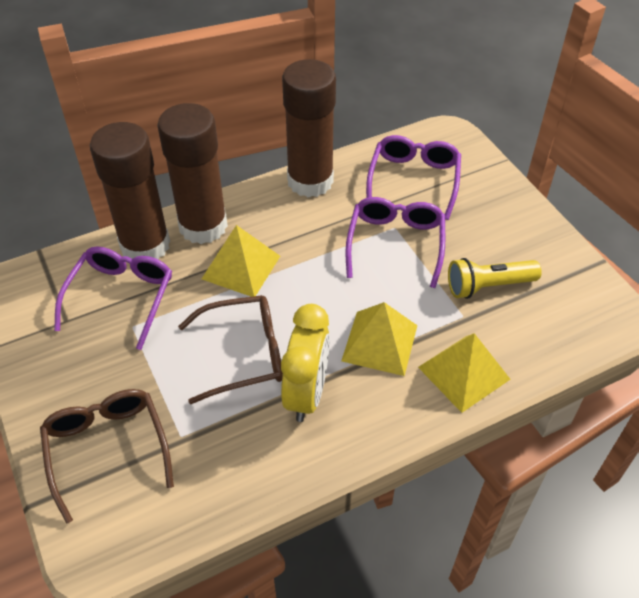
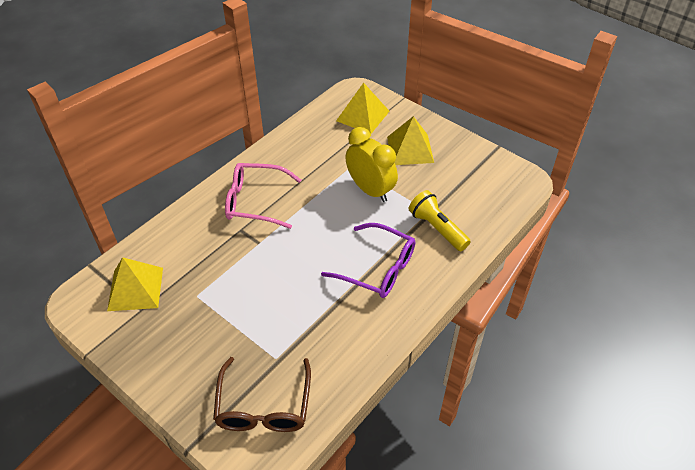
brown glasses: [40,389,174,524] [178,295,283,404] = 2 -> [213,357,311,432] = 1
brown glue stick: [90,122,170,259] [158,103,228,244] [282,59,336,197] = 3 -> none = 0
pink glasses: none = 0 -> [225,163,301,229] = 1
purple glasses: [54,247,172,350] [345,197,445,288] [366,135,461,220] = 3 -> [321,223,415,298] = 1

